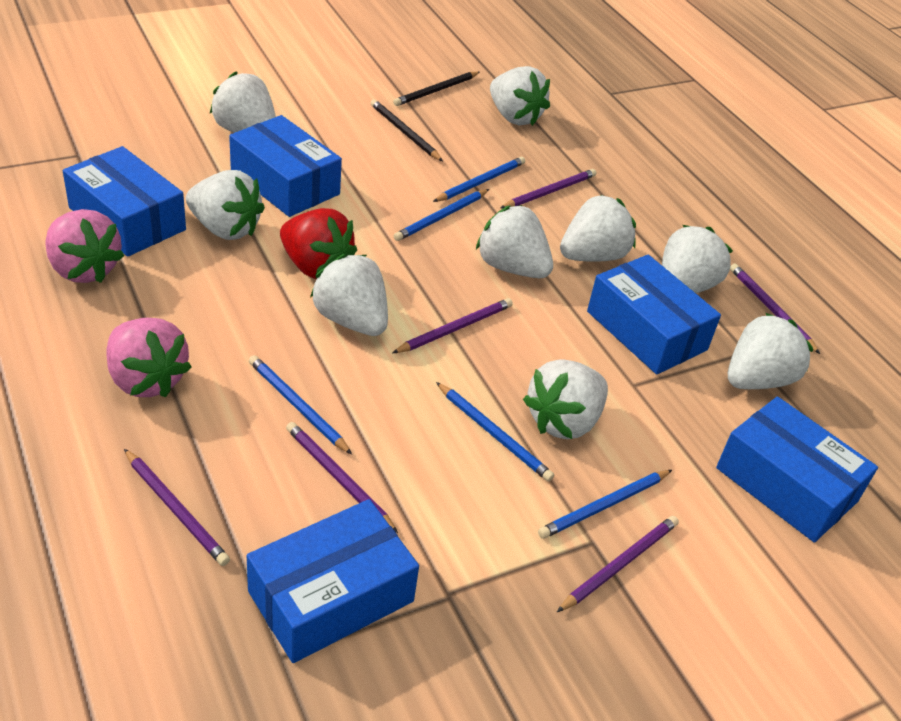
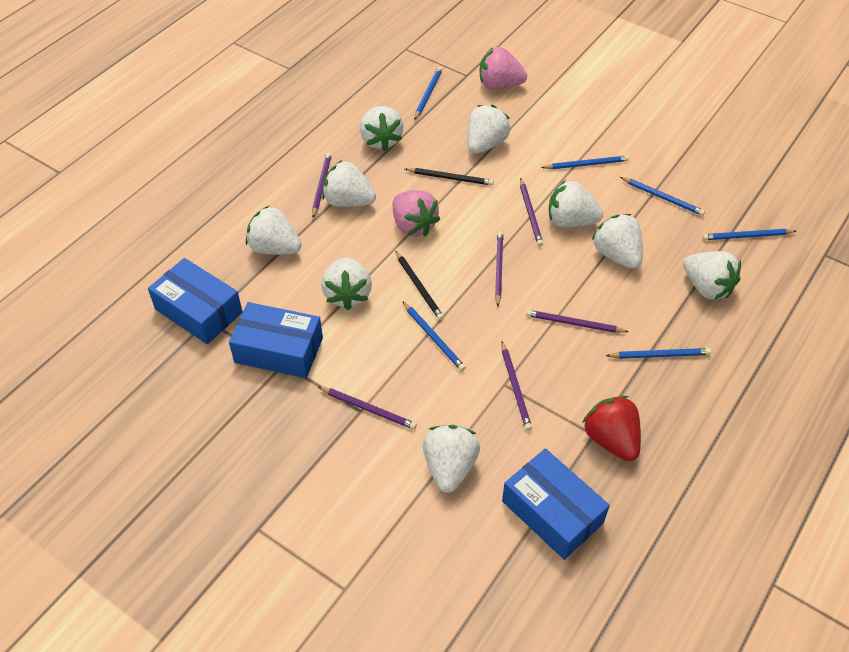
blue box: [63,146,186,257] [229,115,342,217] [247,499,419,663] [587,255,721,374] [716,396,878,542] = 5 -> [148,258,243,344] [229,302,323,378] [502,448,610,560] = 3
blue pencil: [249,355,352,454] [394,189,489,241] [433,157,525,202] [436,382,554,482] [538,470,672,539] = 5 -> [402,301,466,371] [414,67,443,120] [541,155,629,169] [606,348,711,359] [620,177,705,216] [702,229,796,240] = 6

